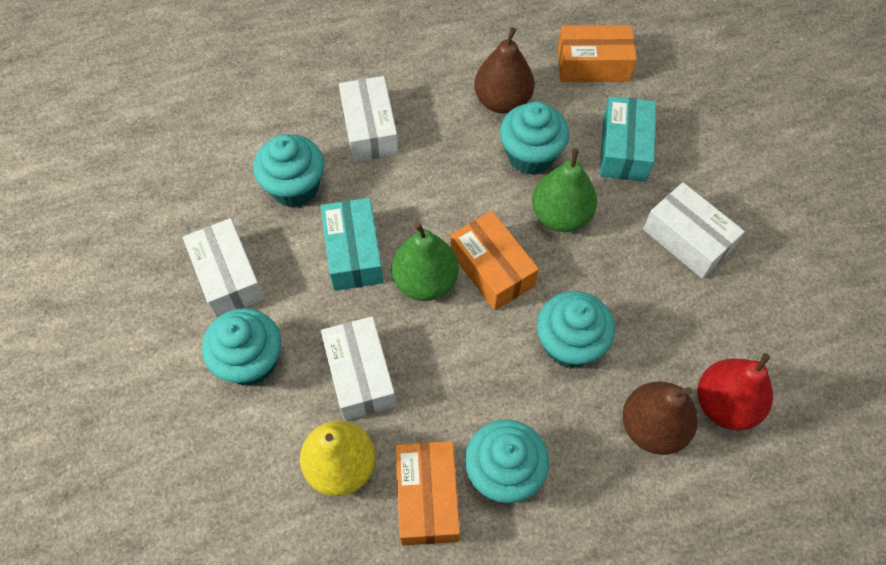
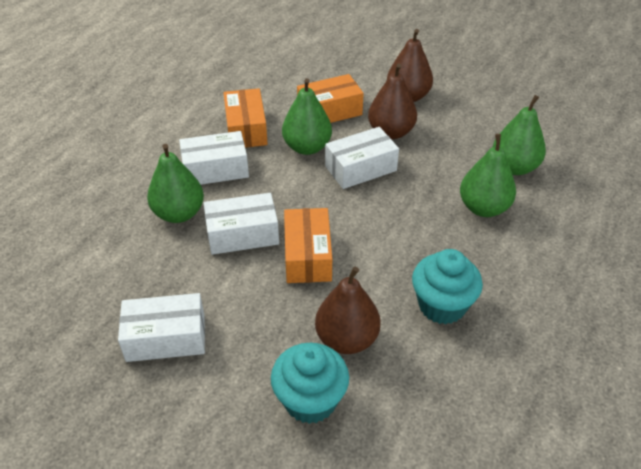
brown pear: [474,27,535,114] [623,381,698,455] = 2 -> [315,266,381,354] [368,64,417,139] [387,29,433,102] = 3
green pear: [391,222,459,301] [532,148,597,232] = 2 -> [147,144,204,223] [282,78,332,155] [460,134,516,217] [493,95,546,175] = 4
red pear: [697,353,773,430] = 1 -> none = 0
turquoise box: [321,198,384,291] [600,96,656,182] = 2 -> none = 0
turquoise cupcake: [202,308,281,386] [253,134,324,207] [465,419,549,503] [500,101,569,175] [537,291,615,368] = 5 -> [271,343,349,424] [412,249,483,324] = 2
yellow pear: [300,421,375,496] = 1 -> none = 0

